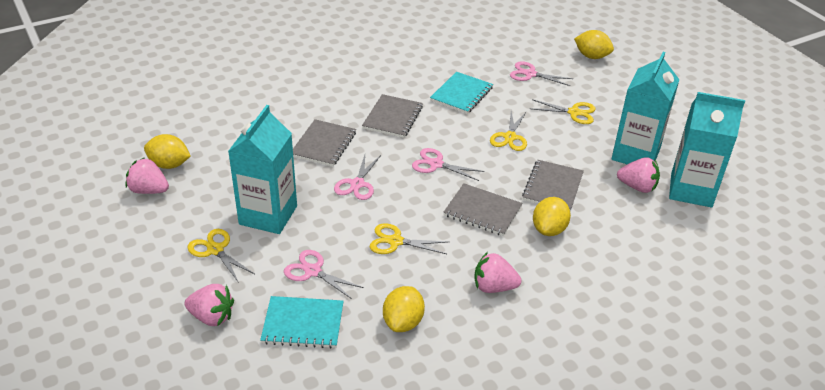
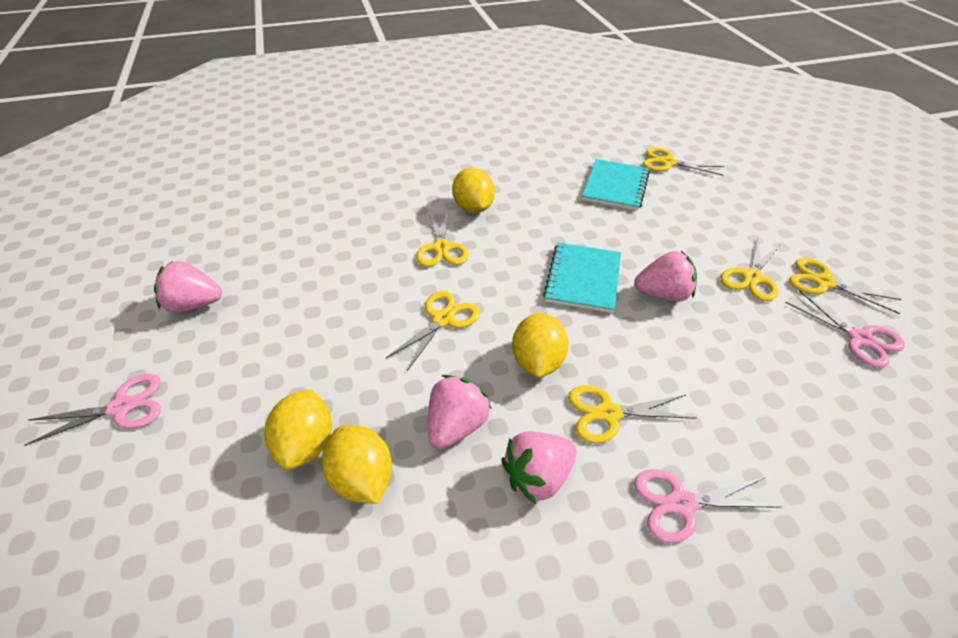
grey notebook: [293,119,356,166] [362,94,423,138] [443,183,522,236] [522,160,584,211] = 4 -> none = 0
pink scissors: [284,250,364,299] [334,155,381,200] [412,148,485,181] [510,61,573,86] = 4 -> [25,374,161,446] [634,469,781,543] [785,290,905,368] = 3
turquoise carton: [228,105,297,234] [612,52,679,164] [669,92,745,208] = 3 -> none = 0
yellow scissors: [188,229,255,283] [369,223,449,254] [490,111,527,151] [532,99,596,124] = 4 -> [386,291,480,371] [416,209,469,267] [568,385,697,443] [643,147,724,176] [721,239,781,301] [789,258,902,314] = 6

